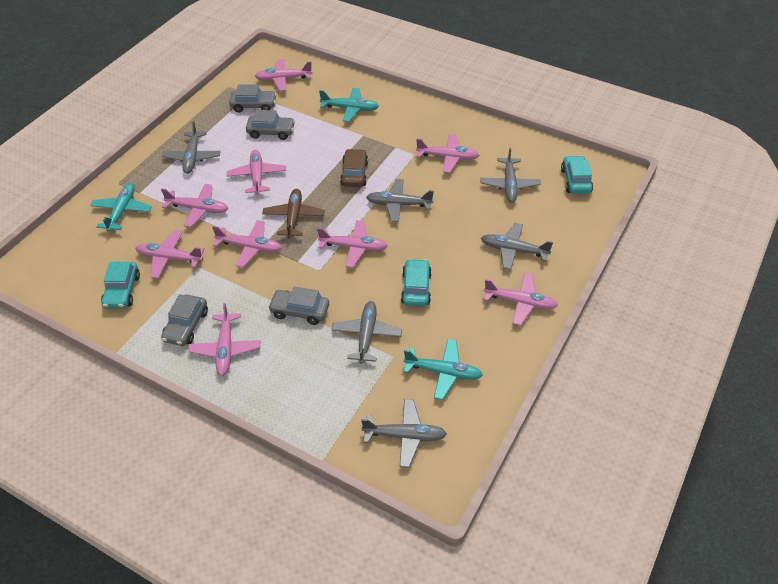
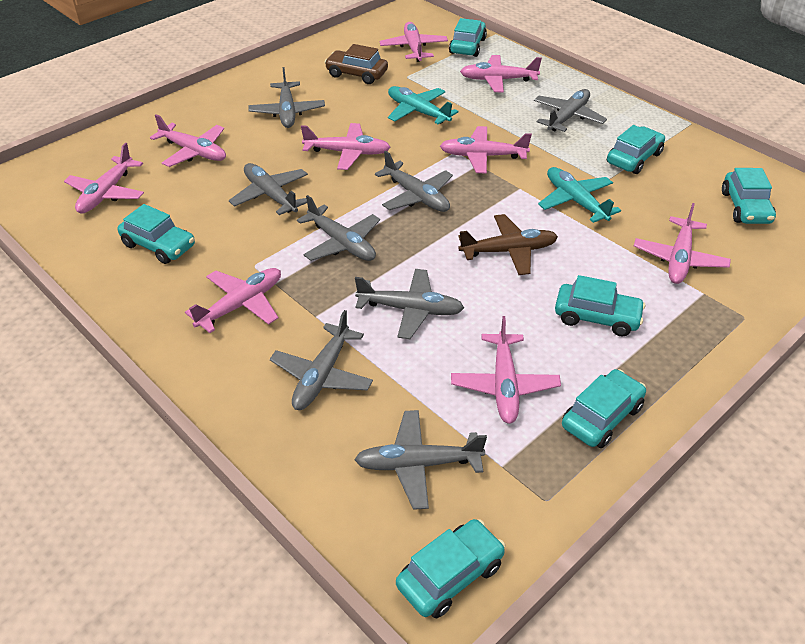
grey car: [161,294,208,346] [229,84,277,112] [246,110,295,140] [268,286,329,325] = 4 -> none = 0
grey plane: [162,121,221,174] [332,301,402,364] [361,399,447,468] [366,179,434,222] [480,147,541,203] [481,223,553,270] = 6 -> [229,163,308,215] [248,67,325,128] [270,310,373,410] [297,195,380,261] [354,410,487,510] [355,269,464,339] [375,151,453,212] [534,89,607,132] = 8
turquoise car: [101,262,140,308] [401,259,432,306] [561,156,593,194] = 3 -> [118,204,195,264] [396,519,505,618] [449,18,487,57] [555,275,645,336] [562,369,646,448] [607,125,665,174] [722,168,776,224] = 7
turquoise plane: [90,183,152,232] [319,88,379,122] [403,339,483,400] = 3 -> [388,86,459,124] [538,167,621,223] = 2

